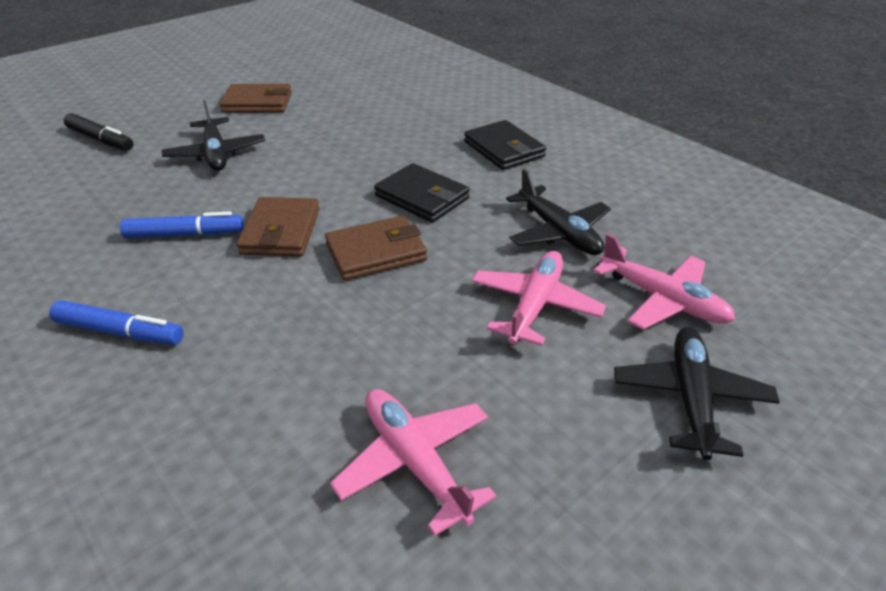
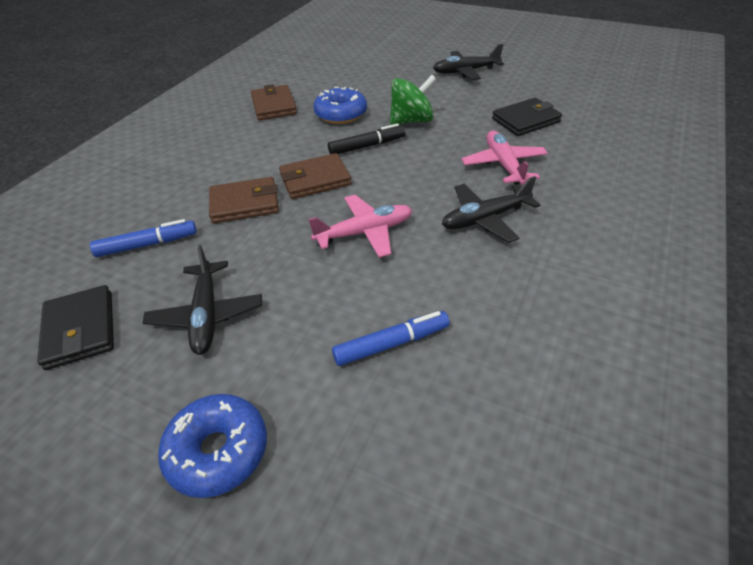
blue donut: none = 0 -> [158,394,267,498] [313,87,367,124] = 2
green spinning top: none = 0 -> [390,75,436,125] = 1
pink plane: [330,389,497,536] [471,251,606,346] [593,234,735,330] = 3 -> [308,195,412,258] [461,131,548,185] = 2

